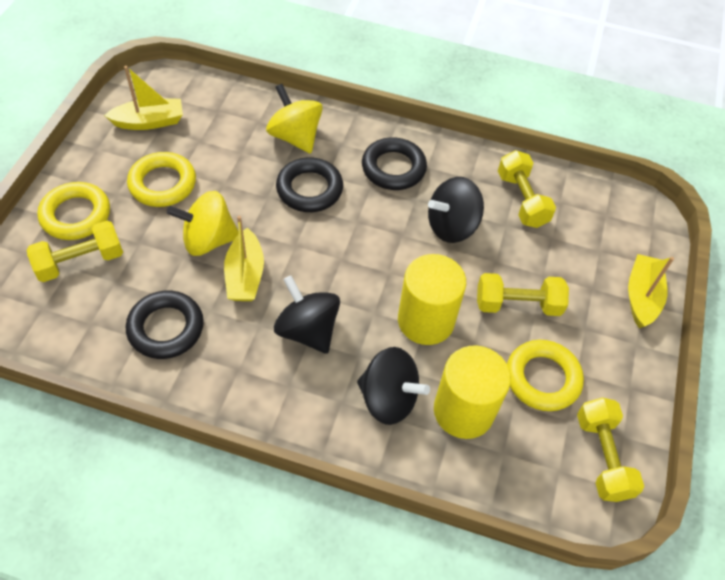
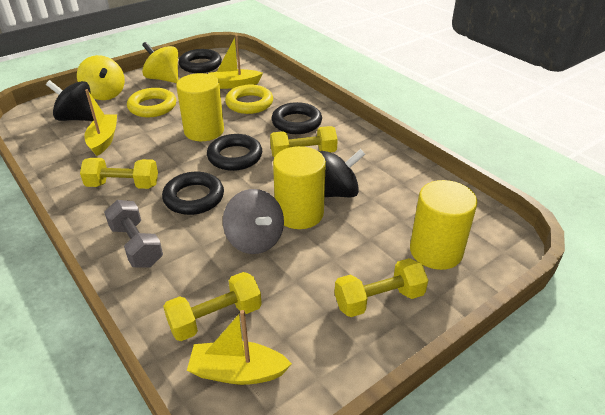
black ring: [126,291,204,359] [276,157,343,212] [362,137,427,190] = 3 -> [162,172,224,215] [178,49,222,73] [207,134,262,171] [271,102,322,134] = 4
black spinning top: [274,275,340,354] [357,347,430,425] [428,177,484,243] = 3 -> [46,80,94,121] [319,149,365,197] = 2
grey dumbbell: none = 0 -> [104,200,163,267] = 1
grey spinning top: none = 0 -> [223,189,284,254] = 1
yellow cylinder: [398,254,466,345] [434,345,511,439] = 2 -> [176,73,224,141] [273,146,326,229] [410,180,477,270] = 3
yellow ring: [37,182,110,240] [127,152,196,207] [507,340,584,411] = 3 -> [127,88,176,117] [225,85,273,114] = 2

